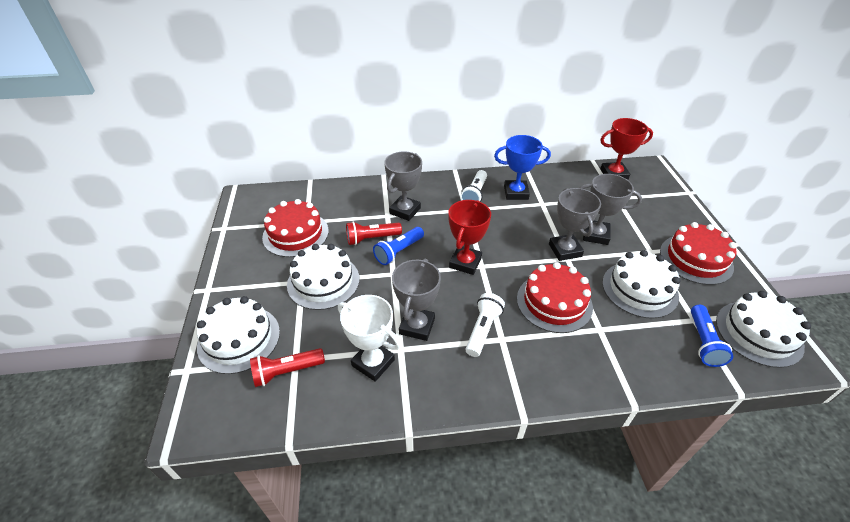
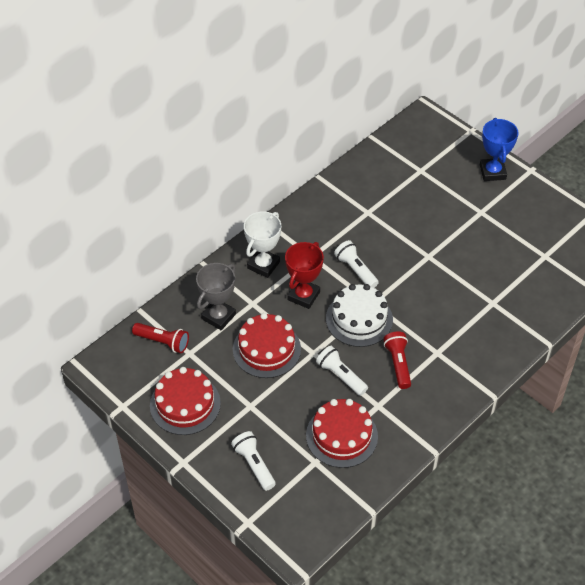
blue flashlight: [373,227,424,265] [691,305,733,367] = 2 -> none = 0
grey trophy: [384,151,422,221] [392,259,441,341] [549,188,601,261] [580,174,642,245] = 4 -> [196,263,236,330] = 1
red trophy: [448,200,491,275] [600,118,653,180] = 2 -> [285,242,324,309] = 1
white cake: [197,296,280,374] [287,244,359,310] [602,250,681,319] [716,291,811,368] = 4 -> [326,284,393,347] = 1
white flashlight: [460,170,487,202] [466,293,505,357] = 2 -> [231,431,276,491] [316,346,368,396] [334,240,379,288] = 3

